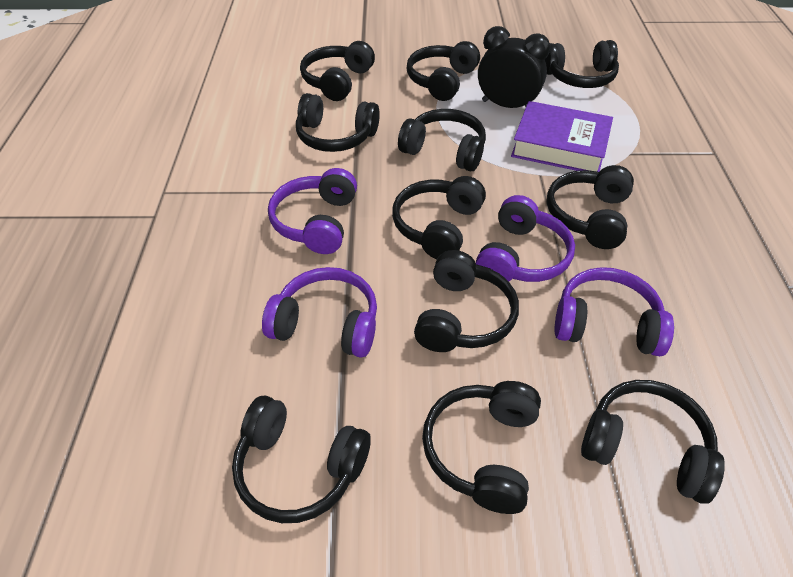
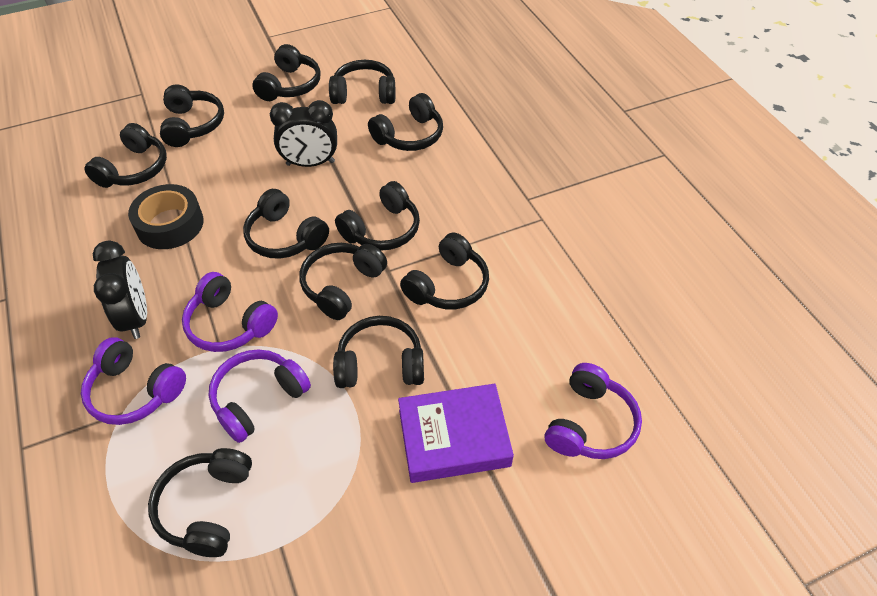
black clock: [478,26,550,108] = 1 -> [93,240,147,339] [270,100,337,167] = 2
black tape: none = 0 -> [128,184,204,249] = 1

